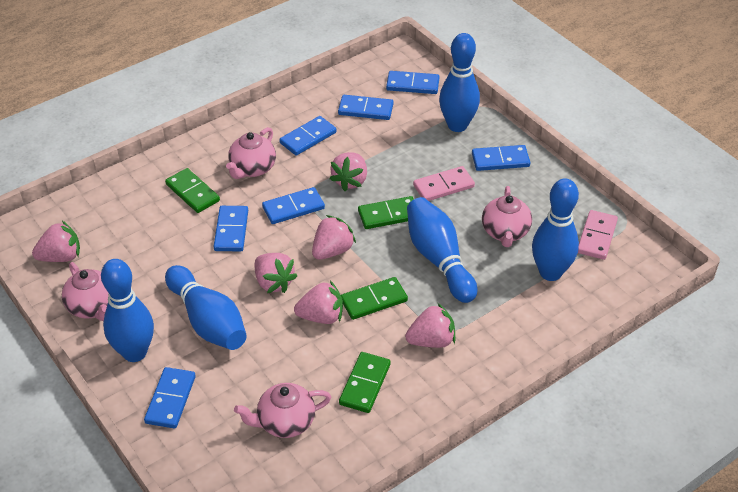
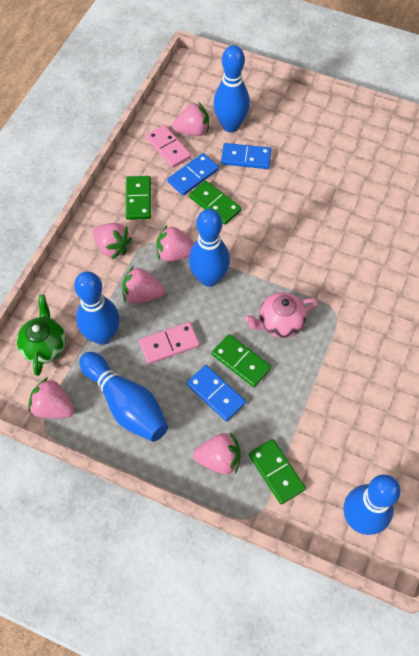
blue domino: [144,367,196,428] [213,206,248,251] [262,187,325,224] [279,116,337,156] [338,95,393,120] [386,71,440,94] [472,145,530,171] = 7 -> [167,153,219,196] [187,365,246,422] [221,143,272,169] = 3
green teapot: none = 0 -> [17,295,66,376] = 1
pink teapot: [62,262,109,321] [226,127,276,179] [234,383,331,438] [482,186,532,247] = 4 -> [244,292,318,338] = 1

